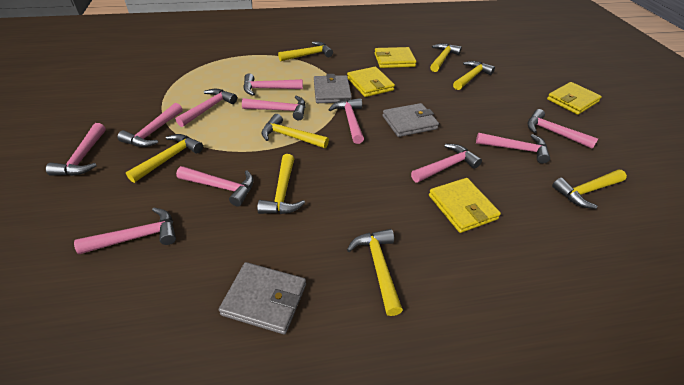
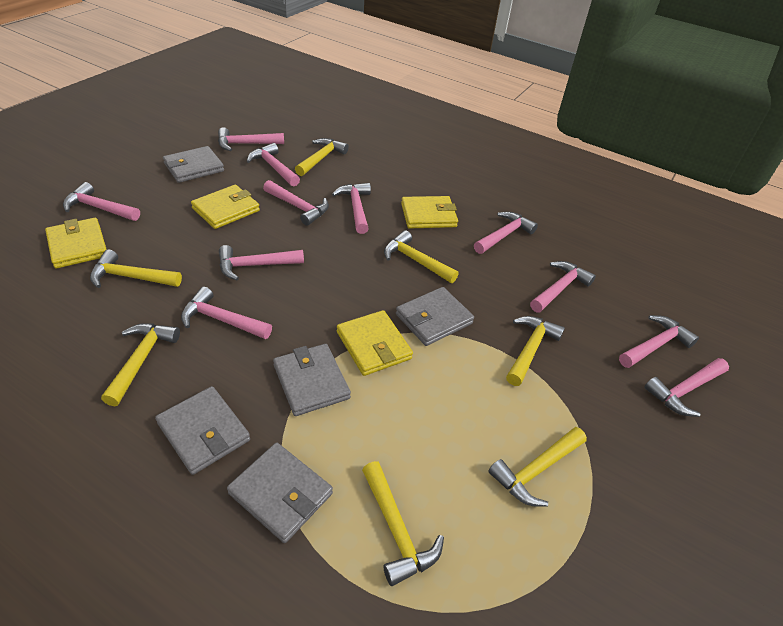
grey wallet: [219,262,306,334] [314,74,352,103] [383,103,439,137] = 3 -> [155,386,250,475] [163,146,224,183] [227,443,333,543] [273,344,351,416] [396,287,474,346] = 5
yellow hammer: [126,134,203,183] [257,154,305,214] [261,114,329,148] [278,42,333,61] [347,229,403,316] [430,43,462,72] [453,61,495,90] [552,170,627,209] = 8 -> [90,249,182,288] [101,323,180,406] [295,138,349,176] [362,461,444,586] [384,230,459,283] [488,427,587,507] [506,316,565,386] = 7

